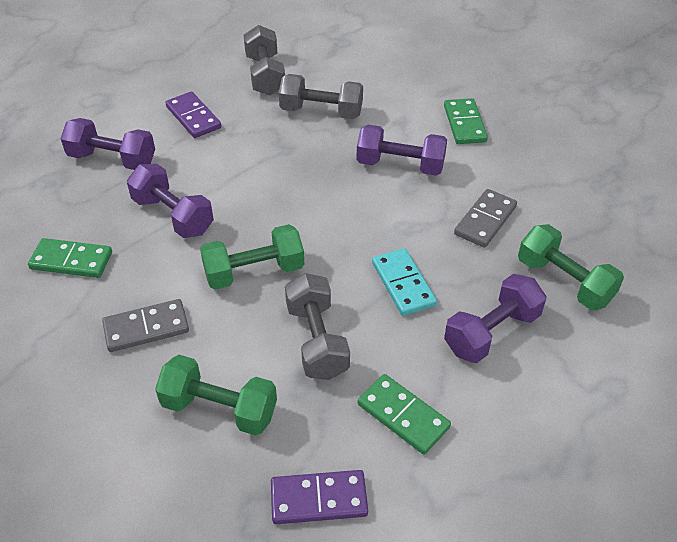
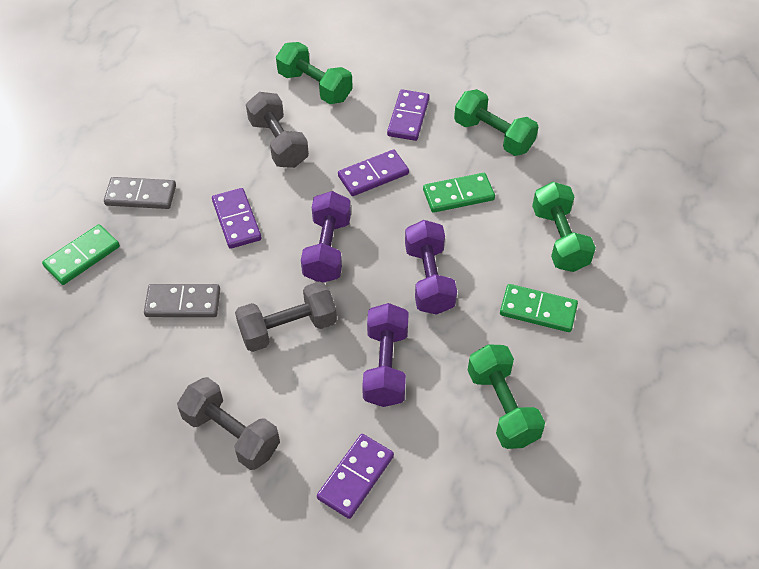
green dumbbell: [155,355,277,436] [200,224,304,290] [518,224,624,310] = 3 -> [276,42,353,104] [454,89,538,156] [468,344,545,449] [532,182,596,272] = 4
purple domino: [166,91,221,138] [271,470,368,524] = 2 -> [212,188,262,249] [317,434,394,519] [338,150,409,196] [387,89,430,141] = 4
purple dumbbell: [61,118,155,170] [127,164,214,238] [356,125,447,176] [444,274,546,363] = 4 -> [301,191,351,283] [362,303,409,407] [405,220,457,315] = 3
turquoise domino: [372,248,437,316] = 1 -> none = 0

